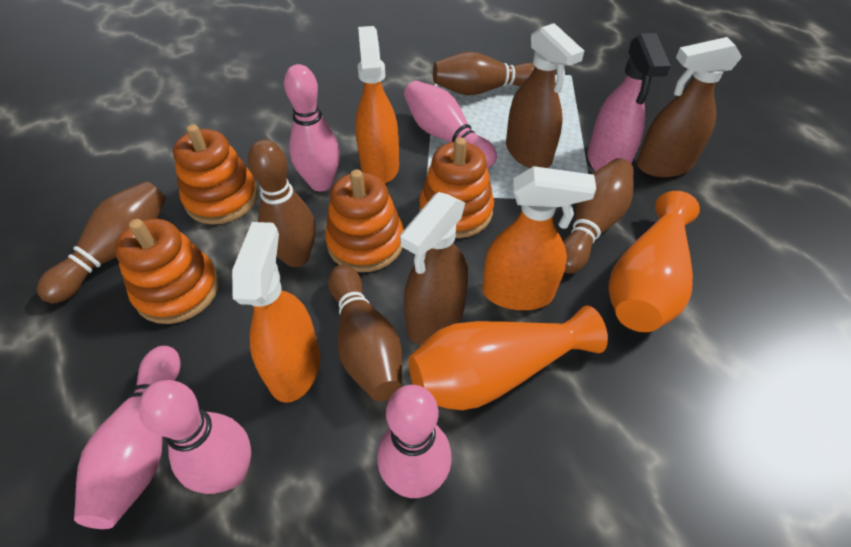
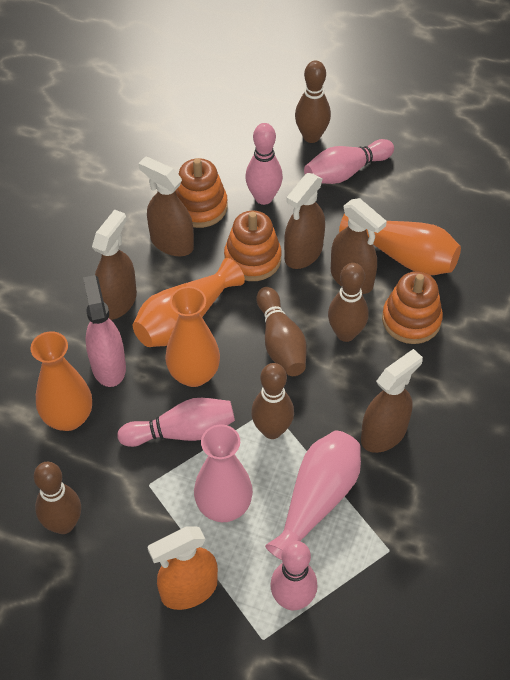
brown spray bottle: [400,192,468,345] [506,23,584,168] [637,37,742,177] = 3 -> [92,209,137,320] [138,156,194,256] [284,173,325,269] [331,198,387,294] [361,349,423,453] = 5
orange spray bottle: [232,222,320,403] [355,26,399,183] [482,166,596,310] = 3 -> [147,526,218,610] = 1
orange stacking toy: [115,219,219,324] [173,124,258,224] [325,169,404,272] [419,137,494,238] = 4 -> [175,158,228,228] [224,211,282,281] [382,272,443,344] = 3
orange vase: [409,306,608,410] [608,191,700,332] = 2 -> [31,331,92,431] [133,258,245,347] [165,286,220,387] [339,213,461,275] = 4
pink bowling pin: [74,346,180,529] [138,380,251,494] [284,64,340,192] [377,385,451,498] [404,81,497,168] = 5 -> [117,398,235,447] [245,123,283,205] [270,541,318,610] [304,139,394,184] = 4
pink vase: none = 0 -> [194,424,253,522] [265,430,361,560] = 2

